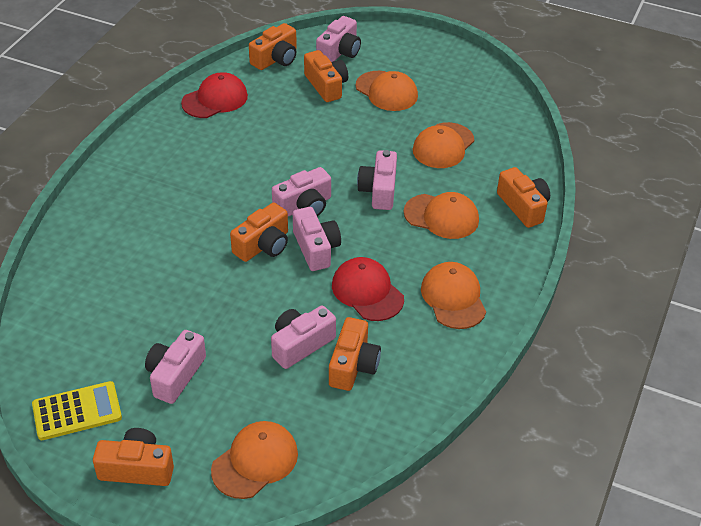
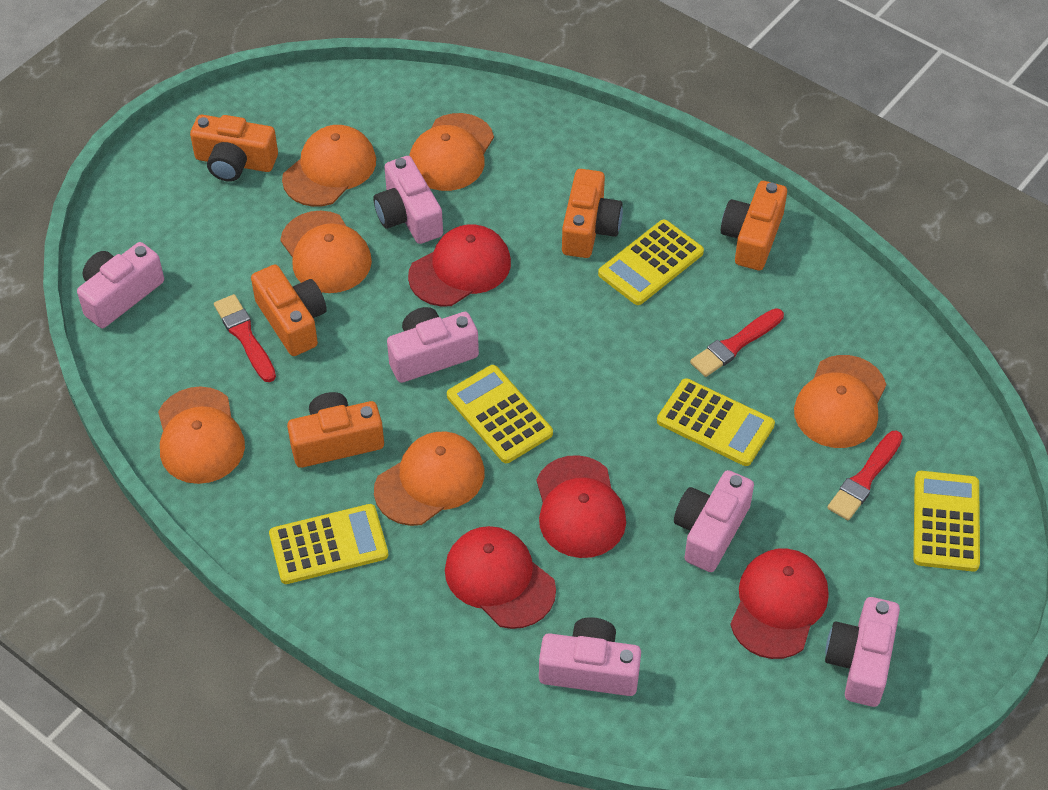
orange camera: [93,428,174,486] [230,203,288,262] [249,23,297,70] [304,50,348,102] [329,317,381,391] [497,167,550,228] = 6 -> [190,115,278,182] [251,265,327,356] [287,392,384,468] [562,169,623,258] [721,181,787,271] = 5
orange cap: [211,421,298,499] [356,71,418,111] [404,192,479,239] [413,122,474,168] [421,262,486,329] = 5 -> [158,386,245,484] [280,211,372,293] [282,125,376,207] [374,432,485,526] [410,113,494,191] [794,355,886,448] = 6
red brush: none = 0 -> [214,294,276,382] [690,308,784,377] [827,431,903,520] = 3
red cap: [181,72,248,118] [332,257,404,321] = 2 -> [408,224,511,307] [445,526,556,629] [536,455,626,558] [730,549,828,659] = 4
yellow calculator: [32,381,122,440] = 1 -> [269,504,388,584] [447,365,553,463] [598,220,704,305] [657,378,775,466] [913,471,980,572] = 5

